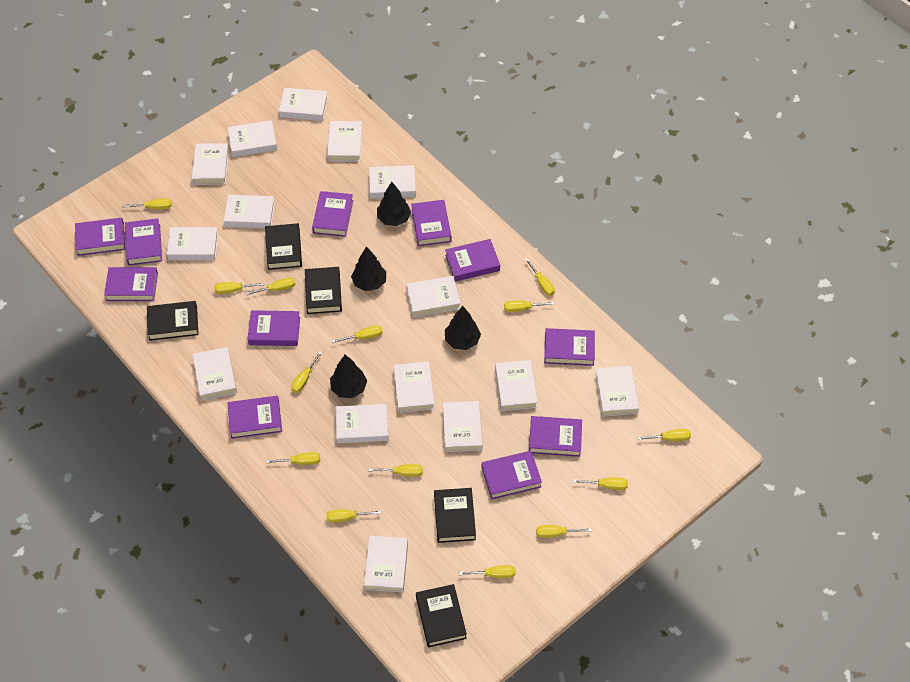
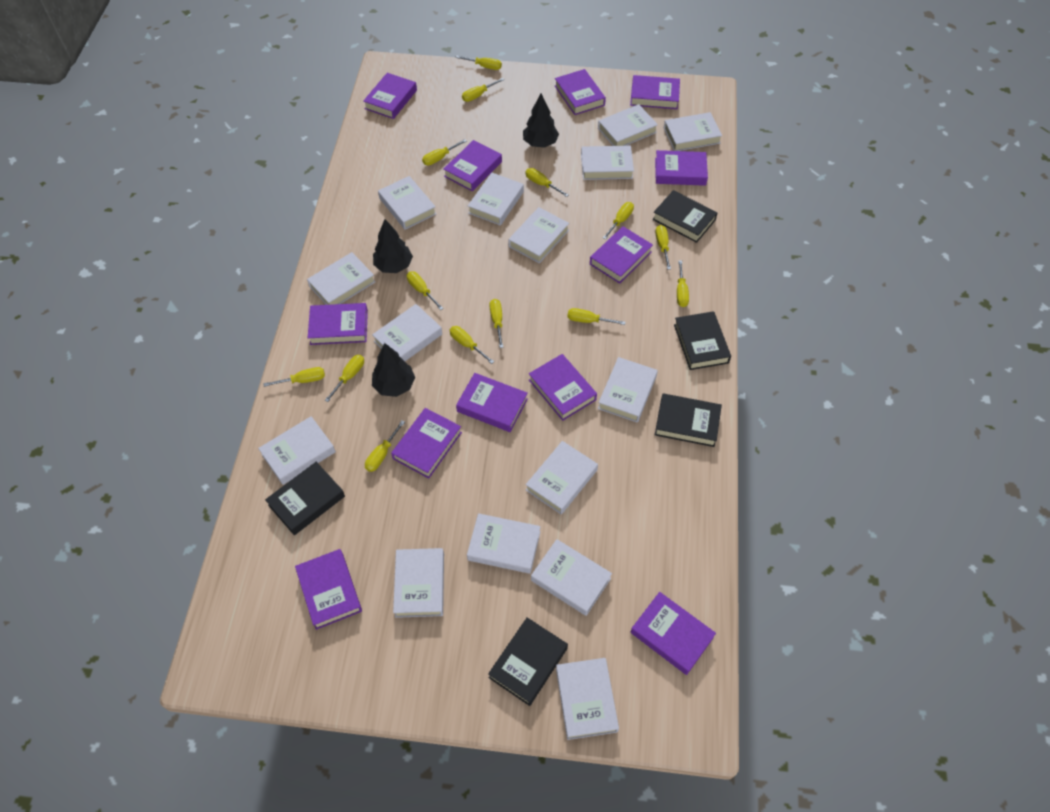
black tree: [330,355,367,398] [351,246,386,291] [377,182,411,226] [445,306,481,350] = 4 -> [372,343,415,397] [373,219,413,273] [523,94,559,148] = 3
purple book: [75,218,125,256] [104,267,158,301] [125,218,162,266] [227,396,282,439] [247,310,300,346] [312,191,353,237] [411,200,451,246] [445,239,500,282] [481,451,542,499] [529,416,582,457] [544,328,595,366] = 11 -> [295,549,362,630] [308,303,368,345] [363,73,417,119] [391,408,462,479] [443,140,502,192] [456,373,528,432] [529,354,597,421] [555,69,606,115] [590,226,653,284] [630,75,680,109] [630,592,716,675] [655,150,708,186] = 12

